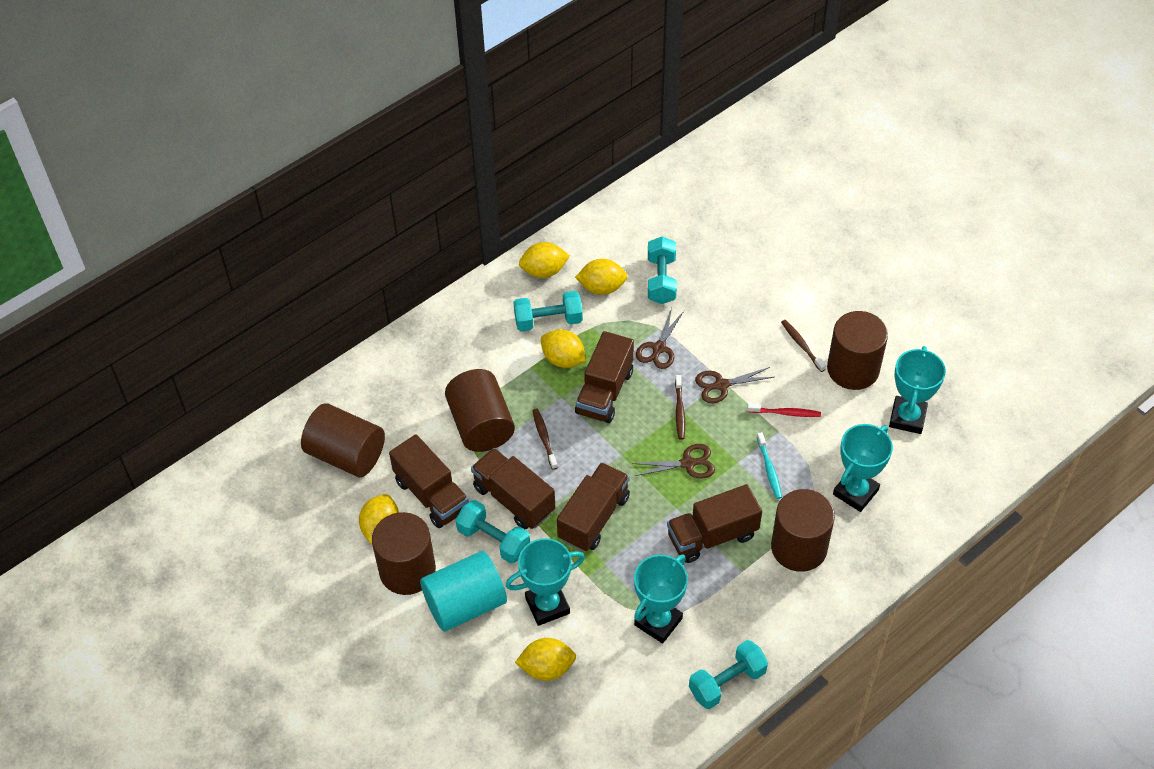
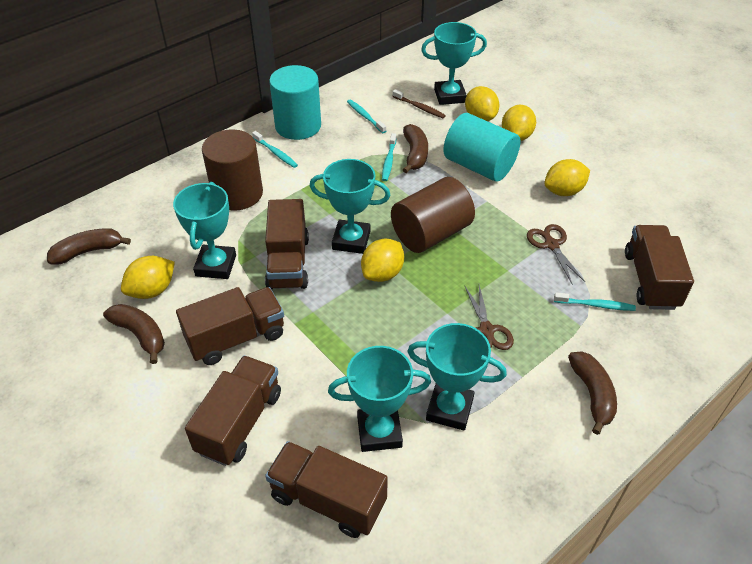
brown banana: none = 0 -> [47,228,131,264] [103,304,165,364] [403,124,428,173] [568,351,617,435] = 4
brown cylinder: [301,403,385,477] [372,512,436,595] [445,369,515,452] [771,489,835,572] [827,311,888,390] = 5 -> [202,129,263,210] [391,177,475,253] = 2
brown scissors: [633,444,715,479] [636,308,684,369] [695,367,774,403] = 3 -> [464,285,514,350] [527,224,585,284] = 2
brown toothbrush: [532,408,558,470] [675,375,685,440] [781,320,826,372] = 3 -> [392,89,446,118] = 1
red toothbrush: [747,404,821,417] = 1 -> none = 0
turquoise cylinder: [420,551,507,632] = 1 -> [269,65,321,140] [443,113,521,182] = 2
turquoise dumbbell: [456,500,530,564] [514,291,583,332] [648,237,677,304] [689,640,768,709] = 4 -> none = 0
turquoise toothbrush: [757,432,782,499] = 1 -> [252,131,298,168] [347,99,386,133] [382,133,396,181] [554,292,636,311] = 4
turquoise trophy: [506,538,585,626] [634,555,688,643] [833,424,893,512] [889,346,946,434] = 4 -> [173,182,236,279] [310,159,390,254] [328,346,431,452] [407,323,507,430] [421,22,487,105] = 5

